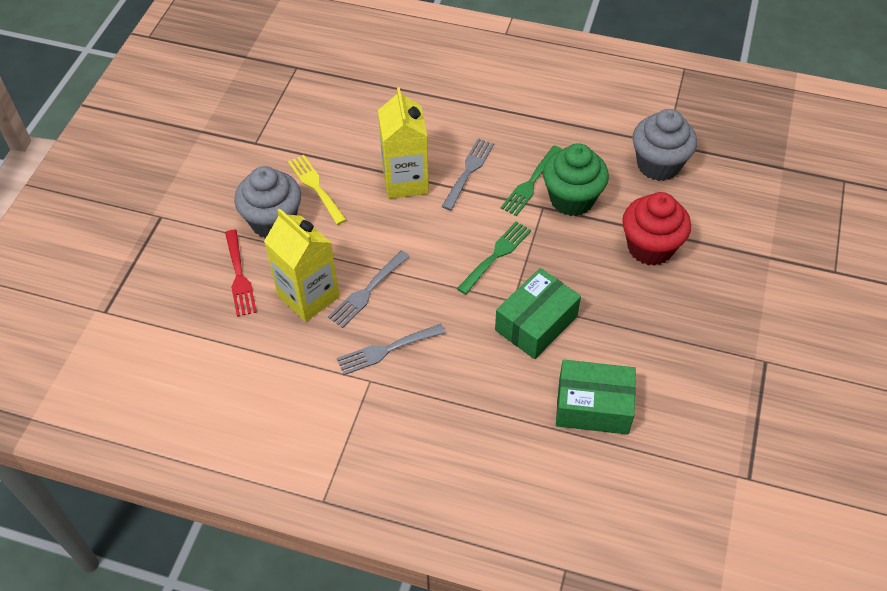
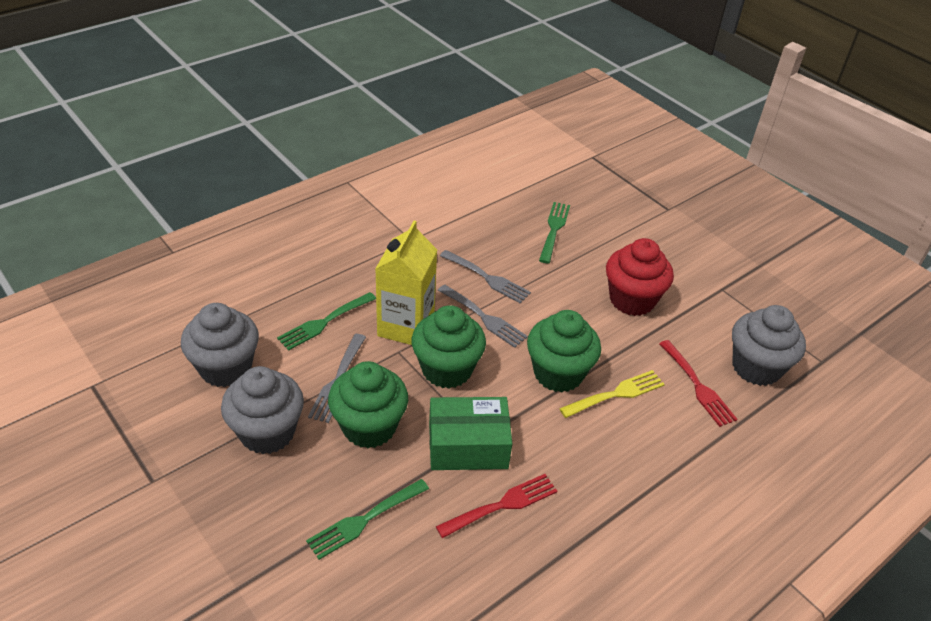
green box: [495,268,581,359] [556,360,636,435] = 2 -> [429,397,512,470] = 1
green cupcake: [543,143,609,216] = 1 -> [328,361,408,448] [411,305,486,388] [527,310,601,392] = 3
green fork: [457,221,531,295] [501,145,562,216] = 2 -> [277,292,376,351] [306,479,429,560] [539,202,570,263] = 3
grey cupcake: [234,166,301,238] [632,109,697,181] = 2 -> [181,303,259,387] [221,366,304,454] [732,305,806,386] = 3
red fork: [225,230,257,317] = 1 -> [436,474,557,538] [659,340,738,427] = 2
yellow carton: [264,209,340,322] [378,87,429,199] = 2 -> [375,221,437,345] = 1

